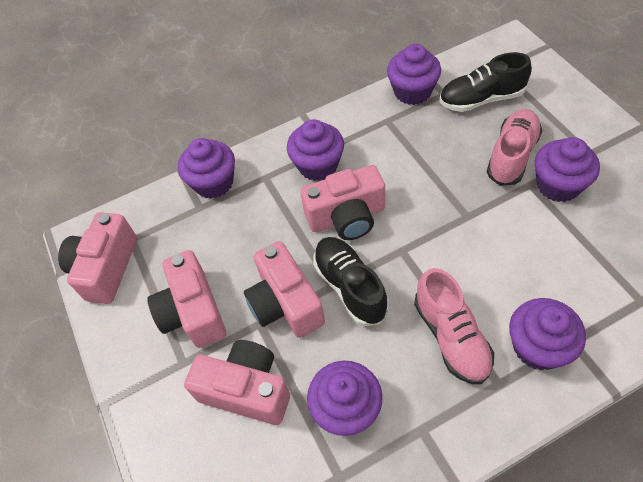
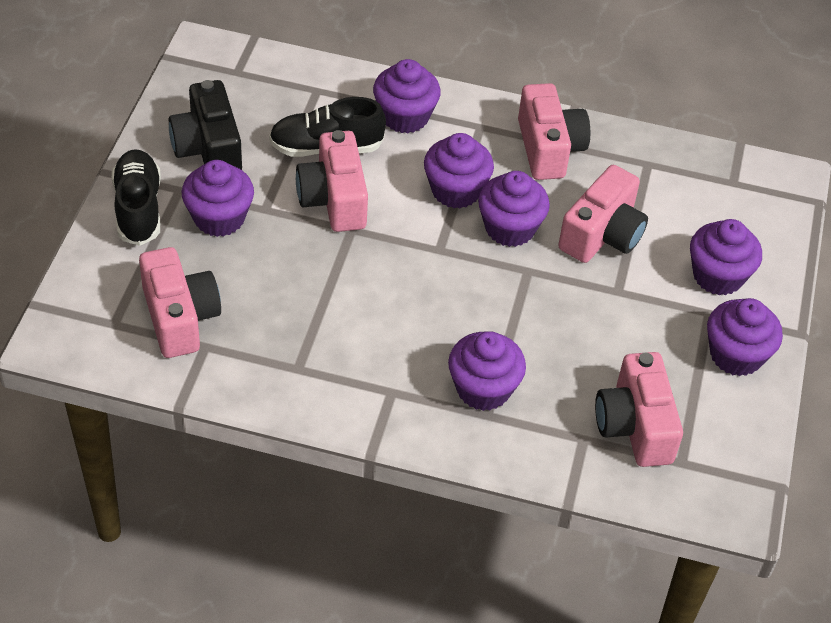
black camera: none = 0 -> [169,80,242,170] = 1
pink shoe: [414,268,494,384] [487,109,543,186] = 2 -> none = 0
purple cupcake: [178,138,235,199] [287,119,344,181] [307,360,383,436] [387,44,441,105] [509,298,586,370] [535,137,600,202] = 6 -> [182,160,254,237] [373,59,441,133] [424,133,494,209] [448,331,526,411] [478,171,550,247] [690,219,762,295] [707,298,783,376] = 7

